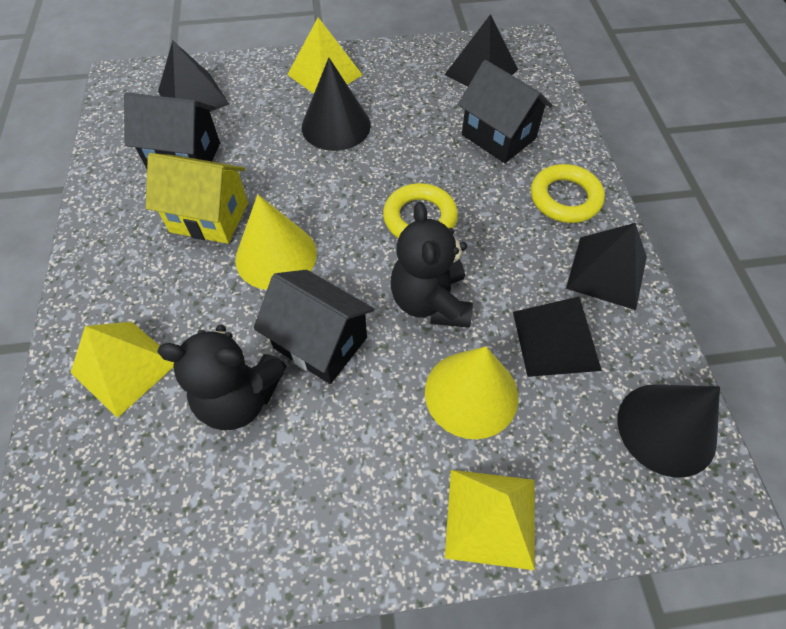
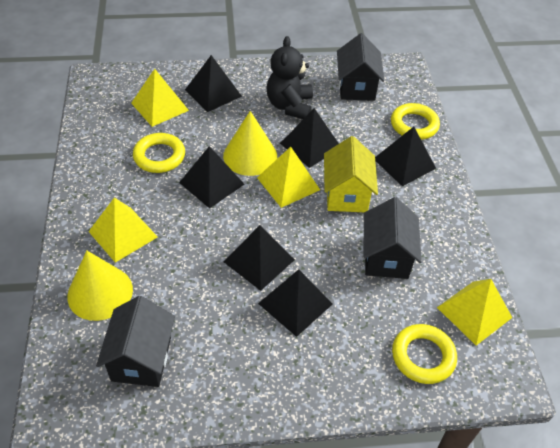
black cone: [302,58,371,151] [618,384,720,478] = 2 -> none = 0
black pyramid: [158,41,230,111] [445,14,518,86] [513,296,602,377] [566,223,647,310] = 4 -> [179,146,245,209] [185,55,242,112] [224,225,295,291] [258,269,333,337] [280,108,339,168] [375,127,436,186] = 6
black teddy bear: [157,325,287,430] [391,202,473,328] = 2 -> [267,36,313,119] = 1
yellow pyramid: [70,322,174,418] [287,17,362,94] [445,470,535,570] = 3 -> [88,198,158,263] [131,69,189,127] [257,147,320,208] [437,279,512,345] = 4
yellow ring: [383,183,458,238] [531,164,605,223] = 2 -> [133,133,185,173] [391,103,440,140] [392,324,457,384] = 3

